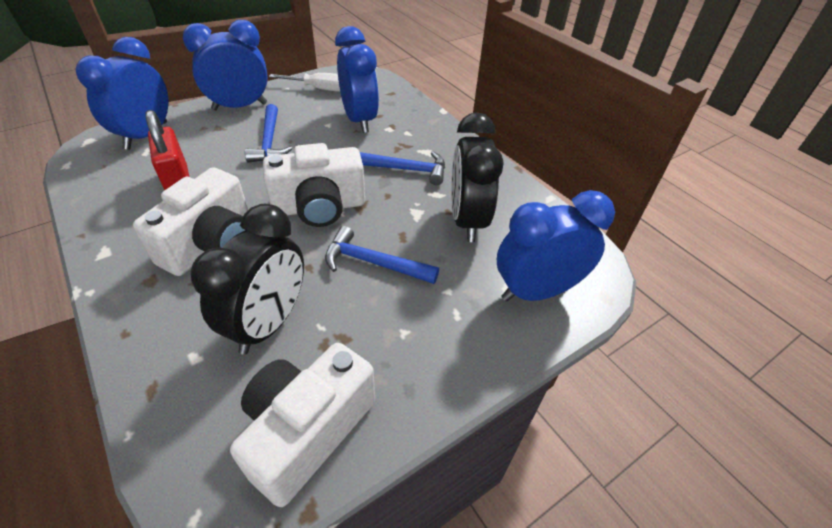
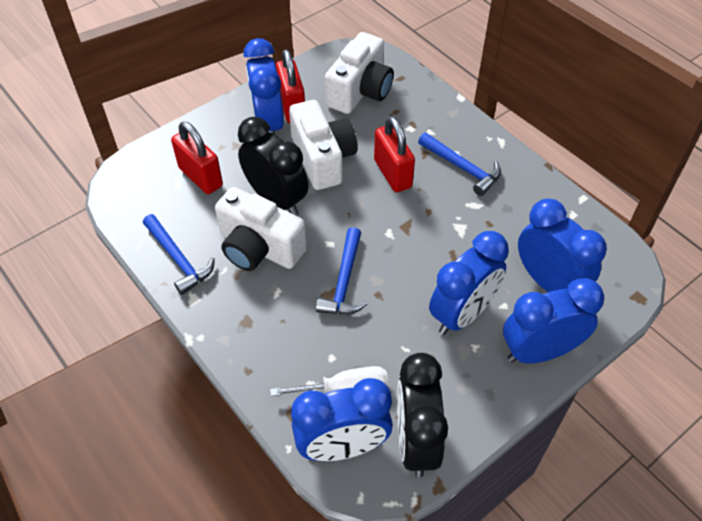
blue clock: [76,37,168,150] [183,20,268,110] [335,26,379,133] [497,190,615,302] = 4 -> [243,38,284,134] [291,378,393,461] [429,231,509,335] [503,278,604,364] [518,199,607,292] = 5
red padlock: [146,110,189,190] = 1 -> [171,121,223,194] [276,49,305,123] [374,116,415,192] = 3

